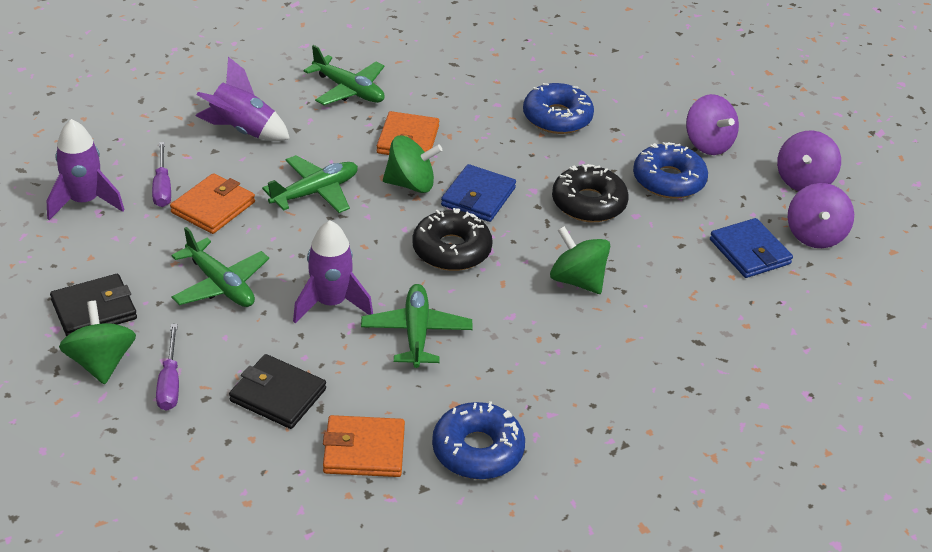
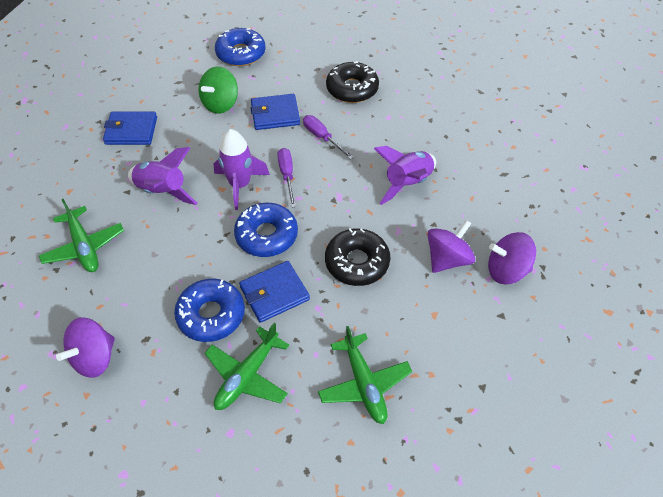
black wallet: [50,274,137,336] [229,354,326,429] = 2 -> none = 0
blue wallet: [441,164,516,222] [710,218,793,278] = 2 -> [103,111,157,145] [239,261,310,323] [251,94,300,130] = 3
green plane: [171,227,269,307] [262,155,358,213] [304,45,385,105] [361,284,473,368] = 4 -> [39,199,124,272] [205,323,289,410] [318,326,412,424] = 3
green spinning top: [59,301,136,385] [383,136,442,193] [550,226,610,294] = 3 -> [199,67,238,114] = 1
orange wallet: [170,173,255,234] [323,415,405,477] [376,111,439,155] = 3 -> none = 0

